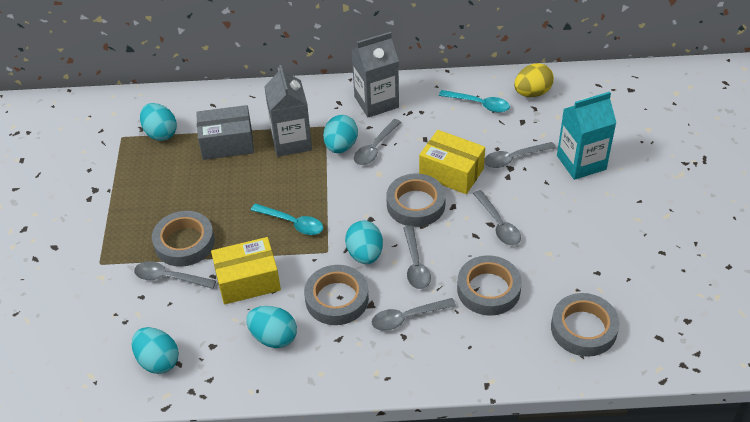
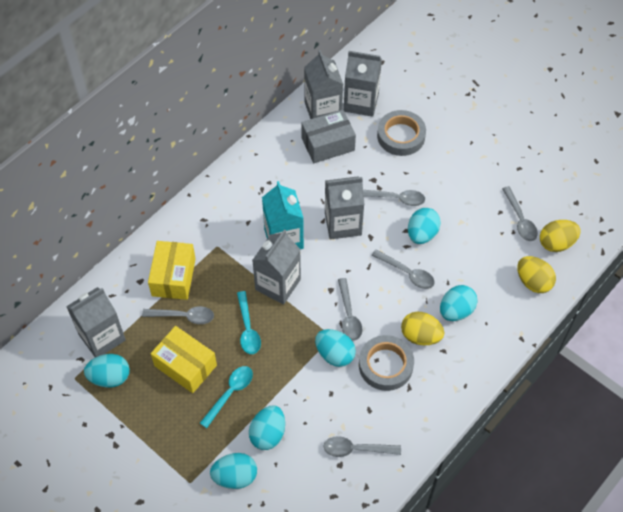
grey carton: [264,65,312,157] [351,32,399,117] = 2 -> [66,287,126,357] [252,230,301,305] [304,50,343,119] [325,176,364,240] [344,51,382,117] = 5
grey tape: [152,211,215,267] [304,265,369,325] [386,173,446,227] [457,255,522,316] [551,293,620,357] = 5 -> [359,335,414,391] [377,110,426,156] = 2
turquoise egg: [132,327,179,374] [140,103,177,141] [246,306,297,348] [323,115,358,153] [345,221,383,264] = 5 -> [84,354,130,388] [210,453,257,489] [249,405,285,450] [315,329,356,367] [408,208,441,244] [440,285,477,321] = 6
yellow egg: [514,63,554,97] = 1 -> [401,312,445,345] [517,256,556,293] [540,220,581,252] = 3

